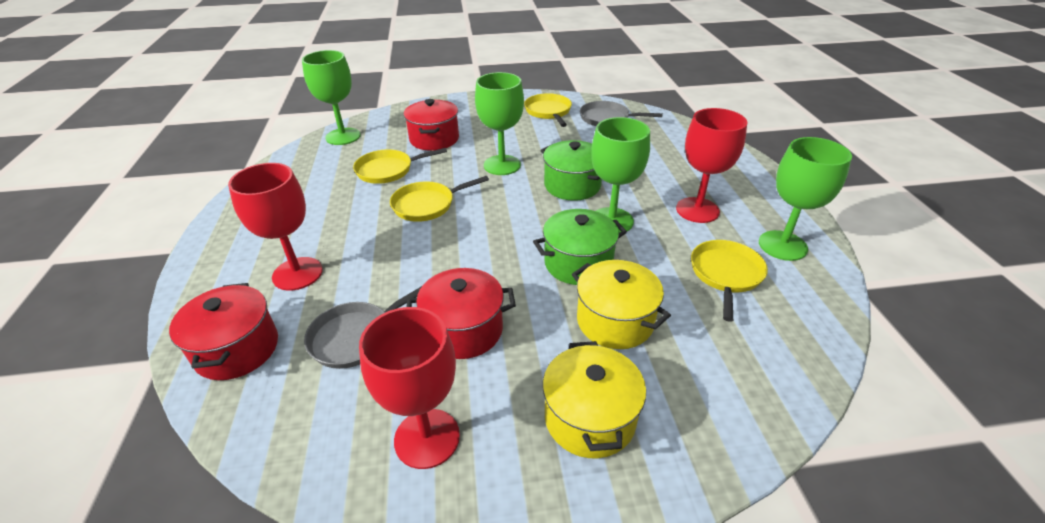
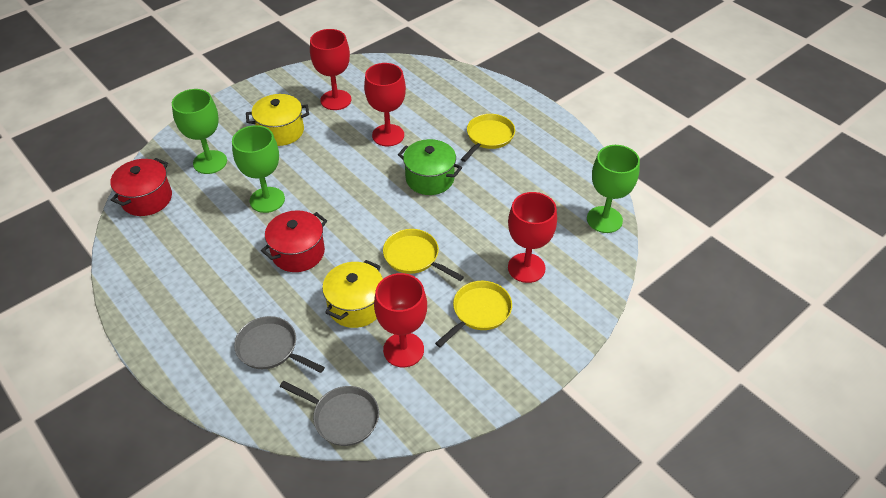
green goblet: [302,50,361,145] [475,72,524,175] [591,117,650,233] [759,137,852,261] = 4 -> [172,89,227,174] [232,125,285,213] [587,145,640,233] = 3
green pot: [533,209,627,285] [541,140,602,201] = 2 -> [398,139,462,195] = 1
red goblet: [228,163,323,291] [359,307,460,469] [676,108,747,223] = 3 -> [310,29,351,110] [364,63,406,146] [374,273,427,367] [508,192,557,283] = 4
red pot: [169,283,278,380] [404,99,459,151] [407,268,516,359] = 3 -> [110,158,172,216] [261,210,327,272] = 2
yellow pan: [353,148,447,184] [390,176,489,222] [524,93,572,127] [691,240,768,322] = 4 -> [383,229,464,281] [435,281,512,347] [461,114,515,162] = 3

